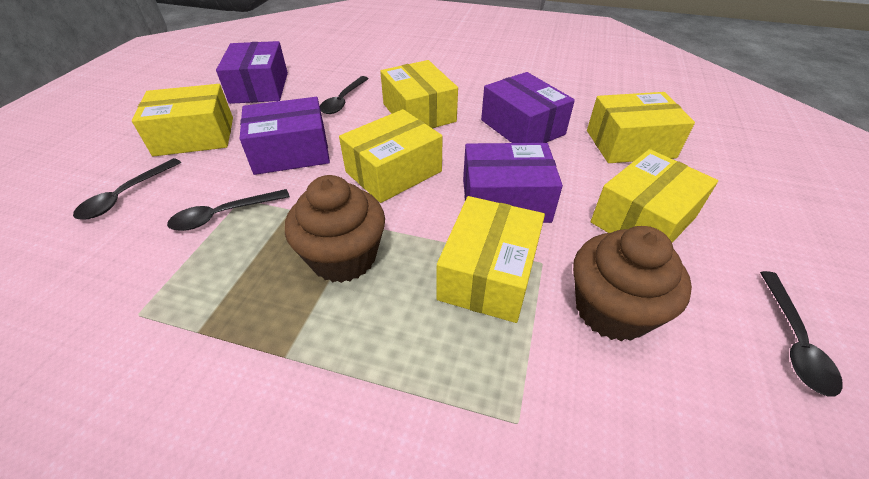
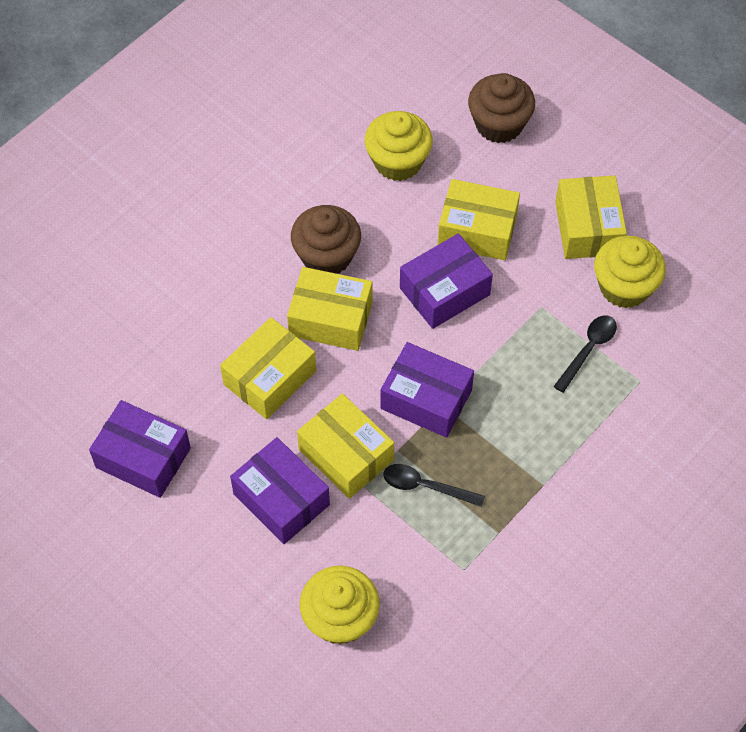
black spoon: [73,158,181,219] [167,189,290,231] [320,76,369,114] [760,271,843,397] = 4 -> [383,464,485,507] [553,315,617,393] = 2
yellow box: [132,84,233,157] [339,109,443,203] [380,60,458,128] [436,196,545,323] [587,92,695,163] [591,149,718,243] = 6 -> [220,317,316,419] [287,267,372,351] [297,393,394,499] [438,179,520,260] [555,175,627,259] = 5
yellow cupcake: none = 0 -> [300,566,380,645] [365,111,433,181] [594,236,666,308] = 3

